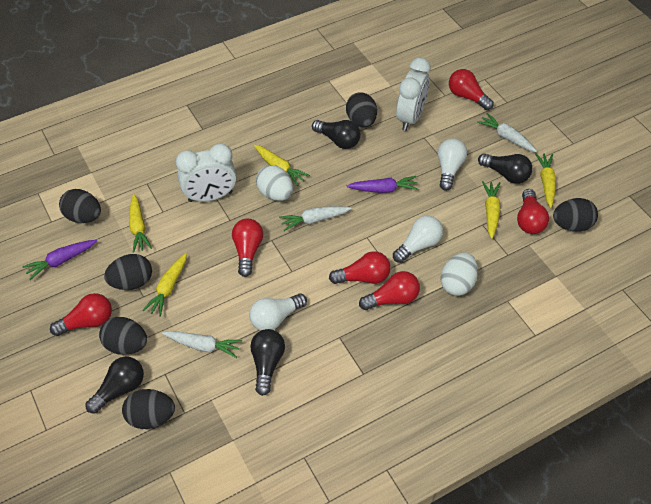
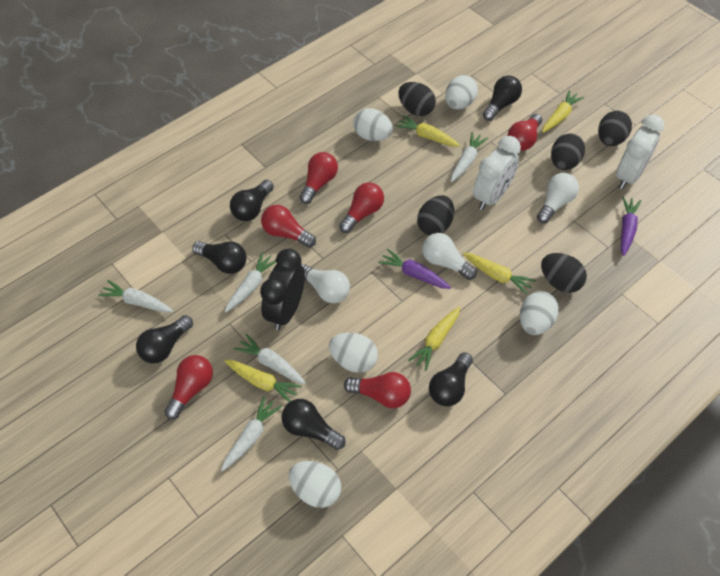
black clock: none = 0 -> [260,249,305,330] = 1
black egg: [59,189,101,223] [99,317,147,355] [104,254,152,290] [122,389,175,429] [346,92,377,128] [553,198,598,232] = 6 -> [398,82,436,116] [417,195,454,236] [541,253,587,293] [551,133,585,170] [598,111,632,146] = 5
black light bulb: [85,357,144,414] [250,329,285,396] [312,120,361,149] [478,153,532,184] = 4 -> [136,315,193,363] [192,241,247,274] [230,180,274,221] [281,399,346,450] [429,352,473,406] [483,75,522,121] = 6
white carrot: [162,331,242,358] [279,206,352,231] [477,113,537,152] = 3 -> [98,280,173,312] [221,396,282,472] [225,252,276,312] [234,334,306,384] [451,132,488,182] = 5
white egg: [256,165,293,201] [440,252,478,296] = 2 -> [289,461,341,508] [329,333,378,373] [353,108,393,141] [445,75,478,109] [520,291,559,335] = 5

